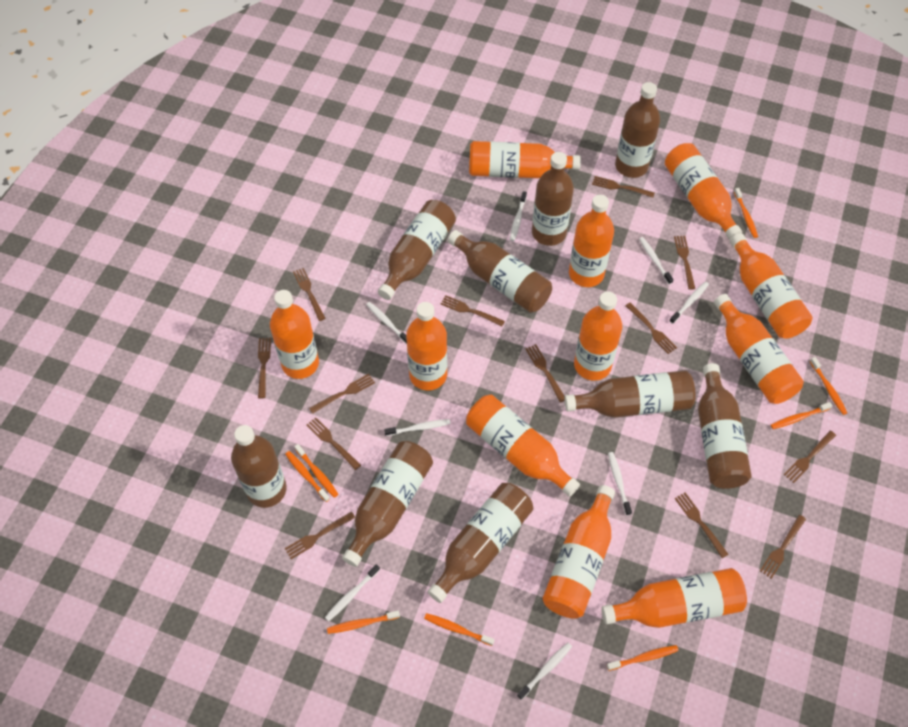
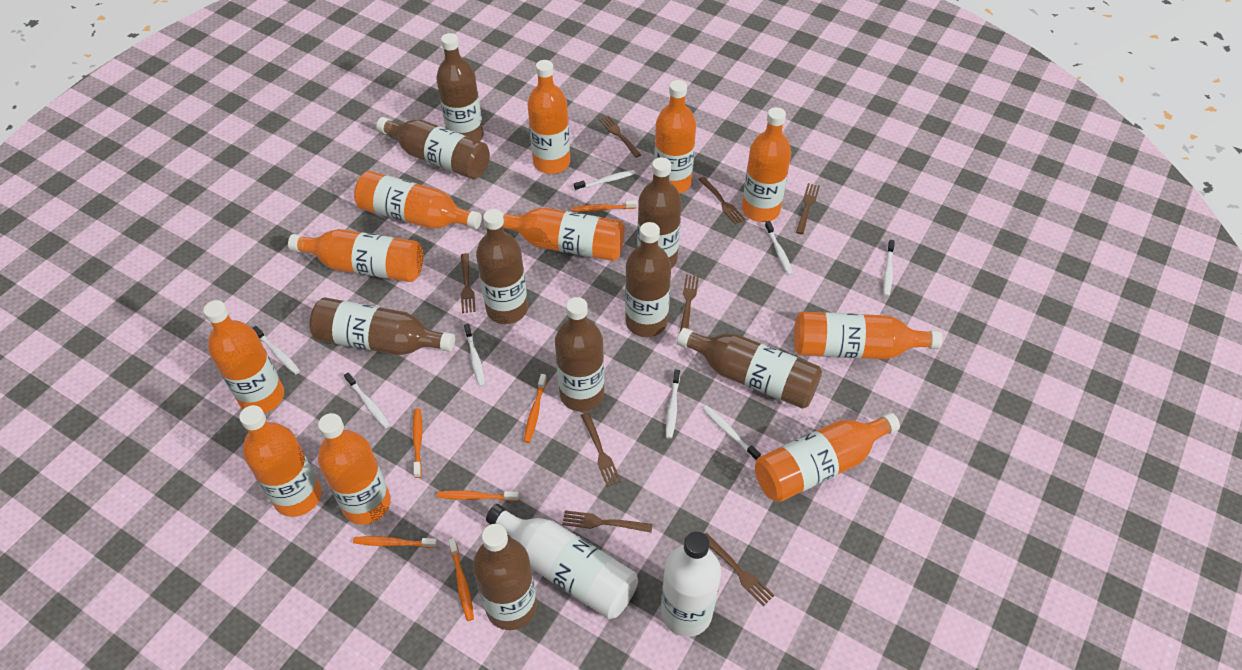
brown fork: [258,338,271,398] [285,512,355,559] [293,268,325,321] [306,417,361,470] [309,374,375,414] [441,295,505,326] [526,344,565,402] [592,176,655,198] [626,302,677,354] [674,236,695,290] [675,492,729,558] [760,515,806,579] [784,431,836,483] = 13 -> [461,253,476,313] [562,510,652,533] [581,413,621,487] [599,116,641,158] [679,275,699,334] [698,176,746,225] [705,533,775,606] [796,183,820,234] = 8
orange toothbrush: [285,451,330,502] [294,444,338,498] [327,610,400,634] [424,613,495,646] [607,645,679,671] [734,188,758,238] [771,402,833,429] [810,357,847,415] = 8 -> [353,536,437,548] [412,408,422,478] [437,490,519,501] [449,538,474,621] [524,374,547,443] [571,200,637,212] = 6
white bottle: none = 0 -> [486,504,638,619] [661,531,721,637] = 2

